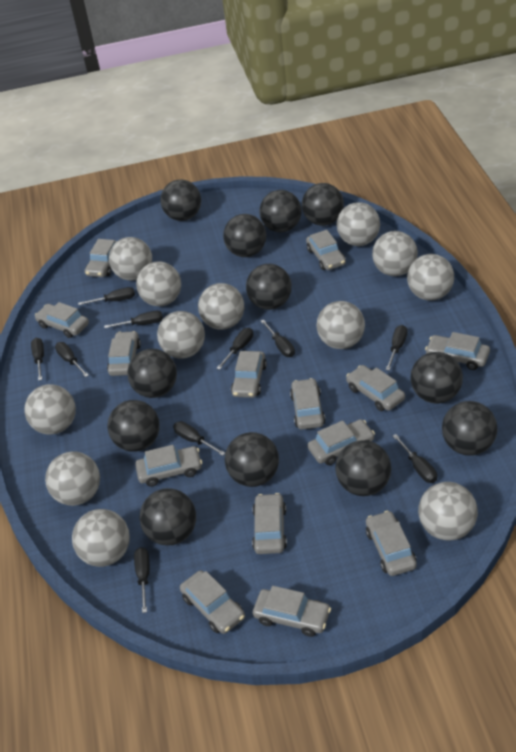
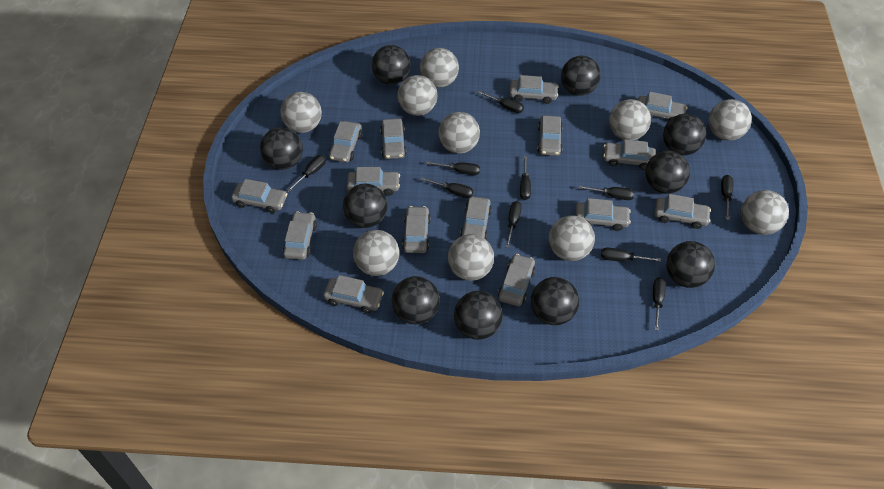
black ball: [108,400,160,452] [127,349,177,398] [139,488,196,545] [161,180,201,221] [223,214,266,257] [225,432,279,487] [246,264,292,310] [259,190,302,232] [302,183,344,226] [335,440,391,496] [410,352,463,403] [442,401,497,456] = 12 -> [260,127,303,170] [343,184,388,228] [372,45,411,85] [392,276,440,324] [454,291,503,340] [531,277,579,325] [561,56,601,96] [645,151,690,194] [663,114,706,156] [666,241,715,288] = 10
grey ball: [25,384,76,435] [45,451,100,506] [72,509,130,567] [109,237,152,281] [136,261,181,306] [157,311,205,359] [198,283,244,330] [317,301,365,349] [337,202,380,246] [372,231,418,276] [407,254,454,301] [418,482,478,541] = 12 -> [281,92,322,133] [353,230,399,276] [397,75,437,116] [420,48,459,88] [438,112,480,154] [448,234,494,281] [549,215,595,261] [609,99,651,140] [709,99,752,141] [741,190,789,235] = 10
grey car: [35,302,89,338] [85,239,117,277] [107,331,141,376] [135,445,202,487] [180,570,245,634] [231,351,267,398] [252,493,287,554] [253,586,331,637] [290,378,325,430] [306,230,346,270] [308,419,375,465] [346,365,405,411] [366,511,417,576] [425,332,490,370] = 14 -> [231,179,287,213] [283,211,317,260] [323,275,384,313] [329,121,362,162] [347,167,400,196] [380,118,406,159] [402,206,431,253] [460,197,492,240] [498,254,535,306] [509,75,559,104] [537,115,563,156] [575,198,631,231] [603,139,656,170] [638,92,687,120] [654,194,711,229] = 15

